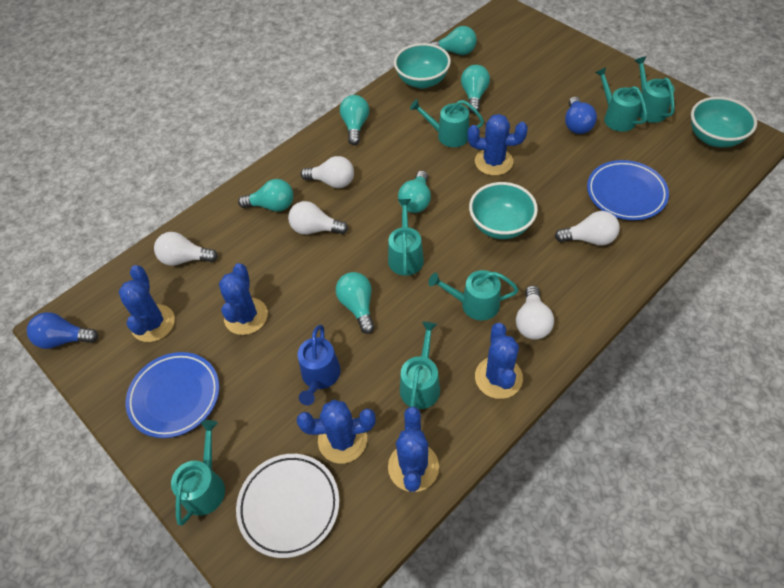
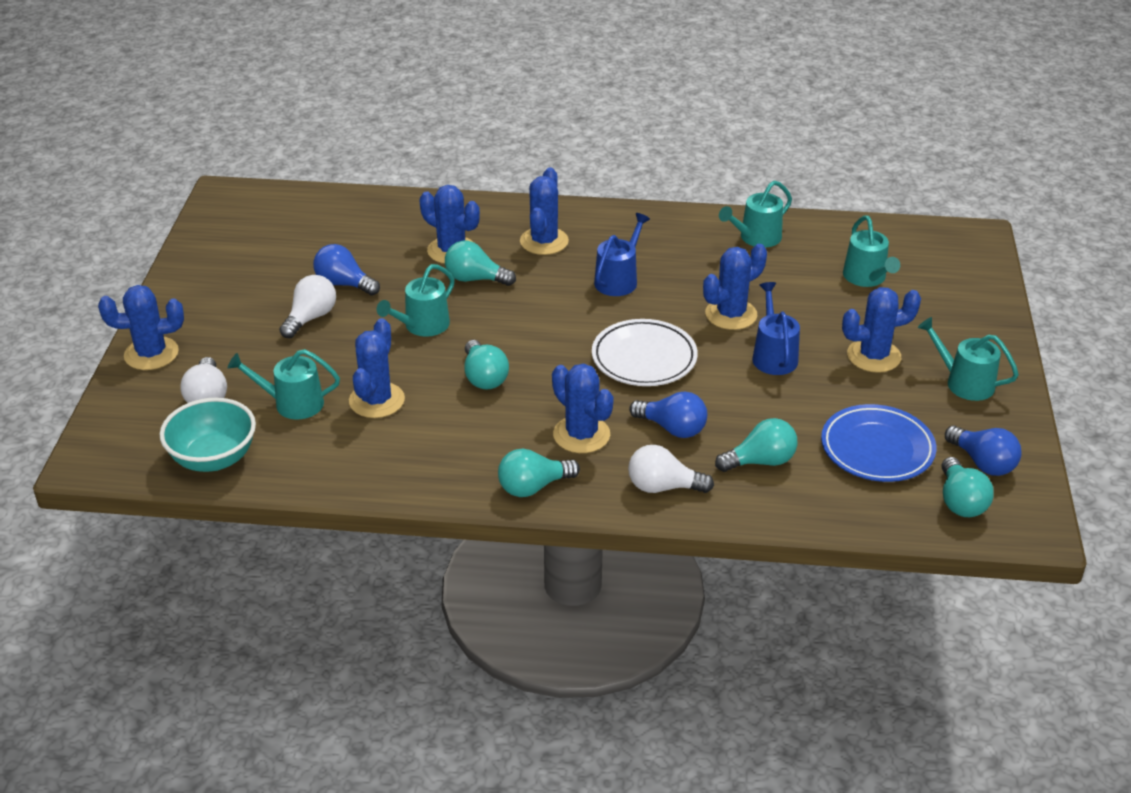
blue cactus: [119,265,175,342] [219,263,268,335] [297,400,376,463] [388,407,439,492] [468,114,528,176] [475,323,523,399] = 6 -> [98,285,184,370] [349,318,405,418] [419,185,480,264] [520,167,569,255] [552,363,614,453] [703,244,767,330] [842,287,921,373] = 7
blue light bulb: [27,312,98,349] [565,97,597,134] = 2 -> [313,244,380,295] [629,391,707,438] [945,426,1022,476] = 3
blue plate: [126,352,219,438] [587,160,669,220] = 2 -> [821,404,936,482] = 1
blue watering can: [298,325,341,405] = 1 -> [594,213,650,296] [752,282,800,375] = 2
turquoise bowl: [394,43,451,89] [469,182,538,239] [691,97,757,147] = 3 -> [160,398,256,472] = 1
turquoise light bulb: [238,179,293,212] [336,272,375,334] [340,95,369,145] [398,171,431,213] [429,26,477,55] [461,65,490,114] = 6 -> [445,240,516,286] [464,340,509,390] [498,449,580,497] [715,418,797,472] [942,457,994,517] = 5
turquoise watering can: [171,420,225,526] [388,199,424,276] [400,322,440,409] [410,99,484,147] [428,270,519,321] [595,67,647,132] [634,56,675,123] = 7 -> [228,349,340,420] [377,264,455,337] [719,181,792,248] [843,216,900,287] [918,317,1019,401] = 5
white light bulb: [154,232,218,266] [288,201,348,235] [301,156,354,188] [516,285,554,340] [555,211,620,246] = 5 -> [180,357,227,403] [279,275,336,338] [628,445,714,493] = 3

